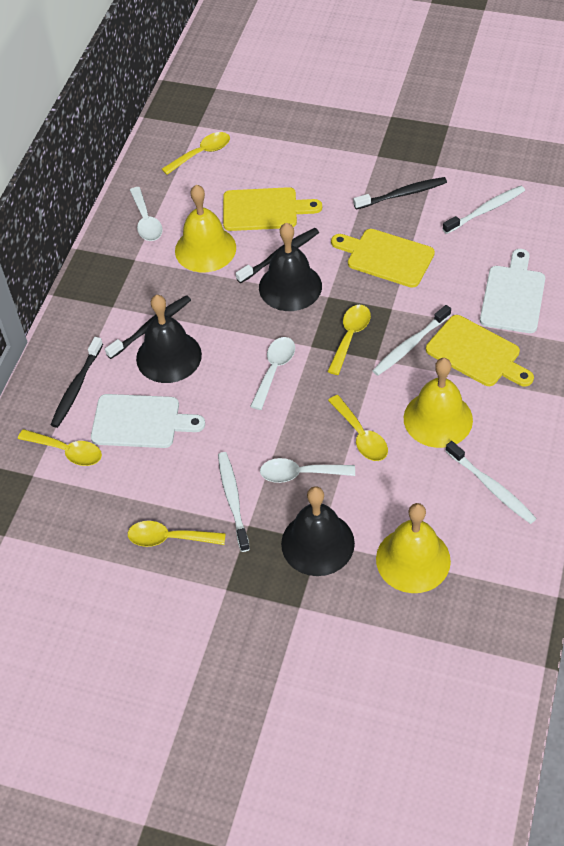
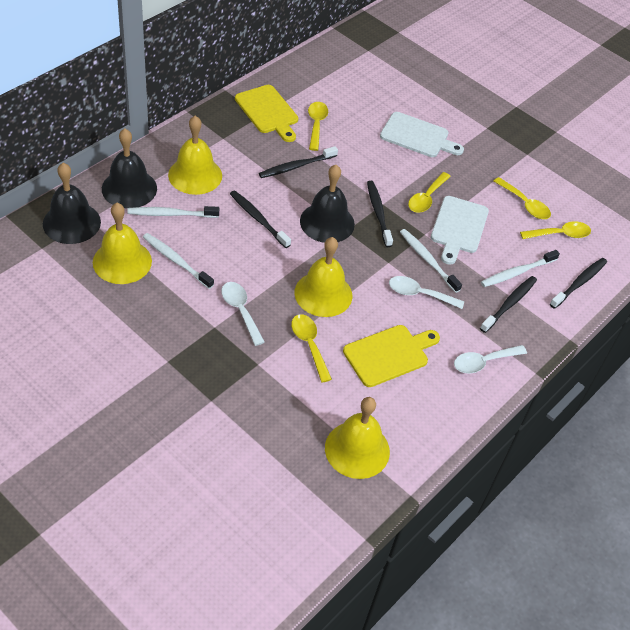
black toothbrush: [51,337,103,428] [105,295,191,359] [236,228,319,283] [354,177,447,210] = 4 -> [230,190,291,248] [259,146,338,178] [367,181,393,247] [480,276,537,333] [550,258,607,309] = 5
yellow bell: [175,185,236,272] [376,503,451,593] [404,358,473,448] = 3 -> [93,203,152,284] [168,116,222,195] [294,237,352,317] [325,397,390,479] = 4
yellow cutting board: [223,187,322,231] [331,229,435,288] [426,315,534,387] = 3 -> [235,85,298,142] [343,325,440,387] = 2

